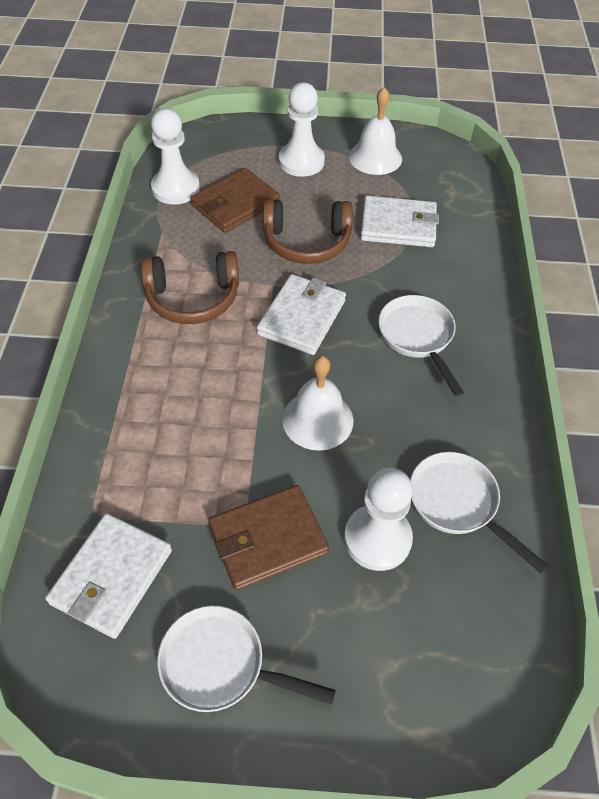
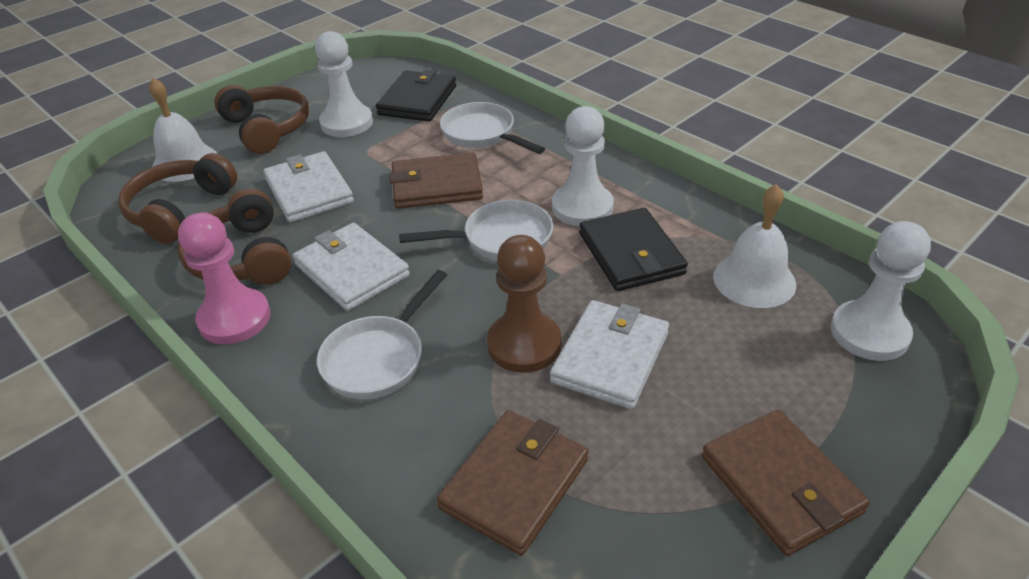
black wallet: none = 0 -> [376,69,456,122] [579,208,688,291] = 2
brown headphones: [141,251,239,324] [263,199,353,264] = 2 -> [118,153,237,244] [178,188,292,285] [214,85,309,154] = 3
brown pawn: none = 0 -> [487,235,561,373] = 1
brown wallet: [191,168,280,233] [208,485,329,590] = 2 -> [389,152,483,209] [437,410,588,556] [702,409,870,556] = 3
pink pawn: none = 0 -> [178,212,271,344] = 1

